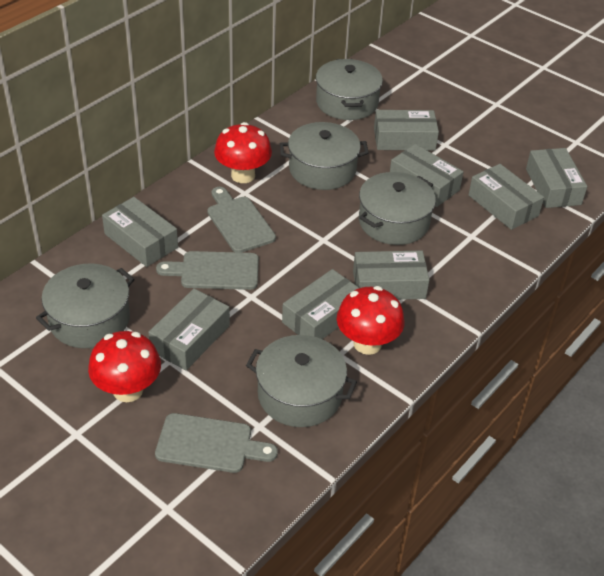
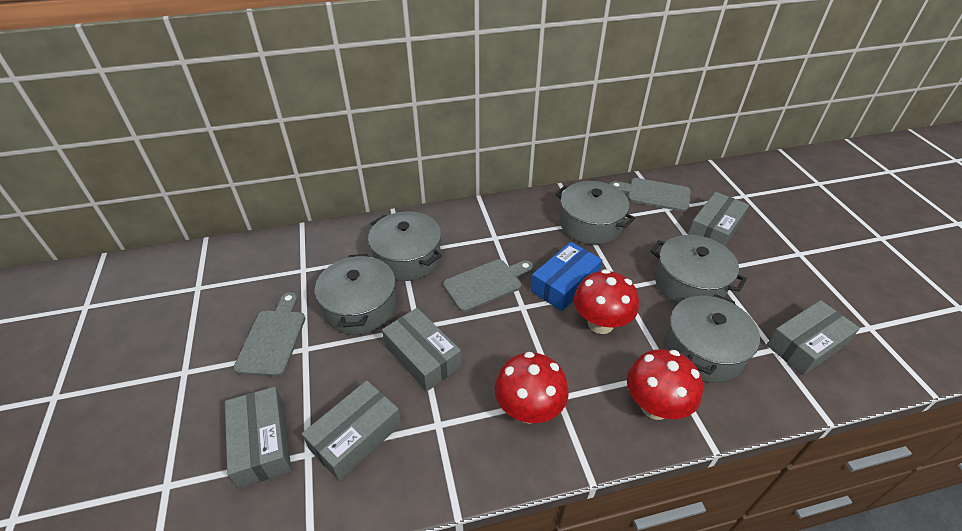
blue box: none = 0 -> [531,242,602,311] = 1
grey box: [102,197,178,267] [148,289,230,370] [282,269,359,339] [353,250,429,300] [374,110,439,150] [390,144,463,207] [469,164,544,230] [526,148,587,208] = 8 -> [225,387,291,489] [302,380,402,481] [382,308,462,391] [688,192,749,246] [766,300,860,375] = 5

